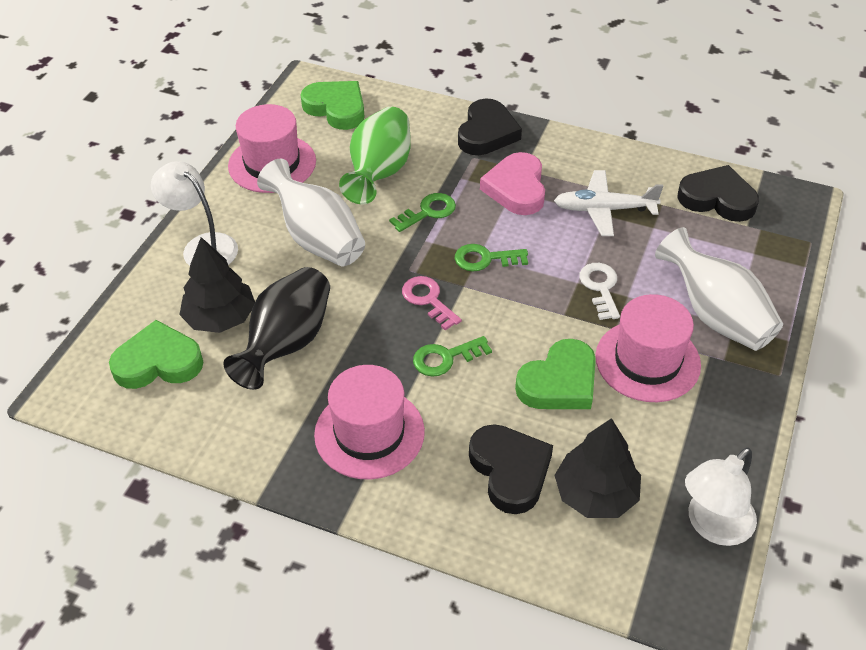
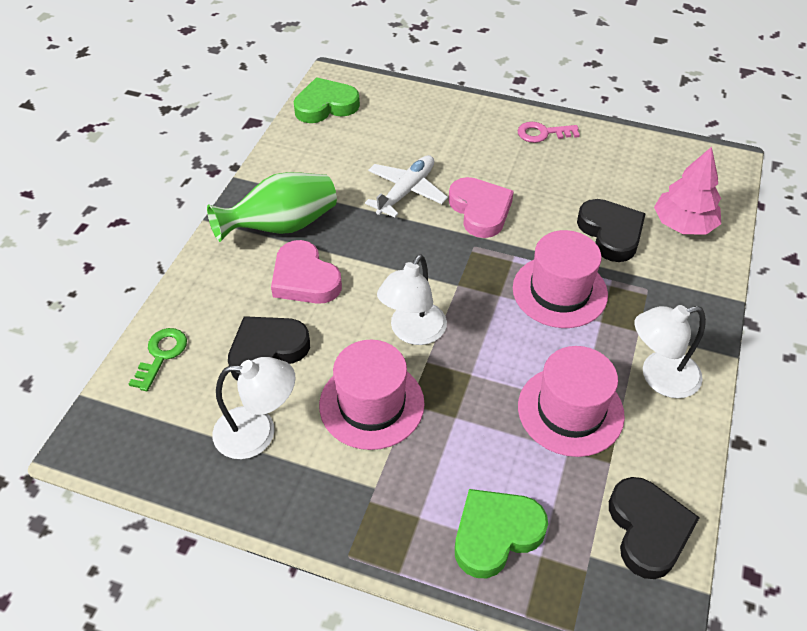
black tree: [179,237,255,333] [554,418,641,518] = 2 -> none = 0
black vase: [223,267,330,390] = 1 -> none = 0
green heart: [109,320,203,389] [301,81,365,130] [515,339,596,409] = 3 -> [294,77,360,123] [455,489,548,578] = 2
green key: [389,193,456,232] [413,336,492,377] [455,244,528,272] = 3 -> [129,328,187,391] = 1
pink heart: [480,152,545,215] = 1 -> [271,240,342,304] [449,177,514,238] = 2
pink tree: none = 0 -> [654,147,721,235] = 1
white key: [579,263,620,320] = 1 -> none = 0
white lamp: [151,161,238,266] [685,447,757,546] = 2 -> [212,357,296,459] [377,254,447,345] [635,305,706,398] = 3
white vase: [257,159,365,266] [655,227,783,351] = 2 -> none = 0

